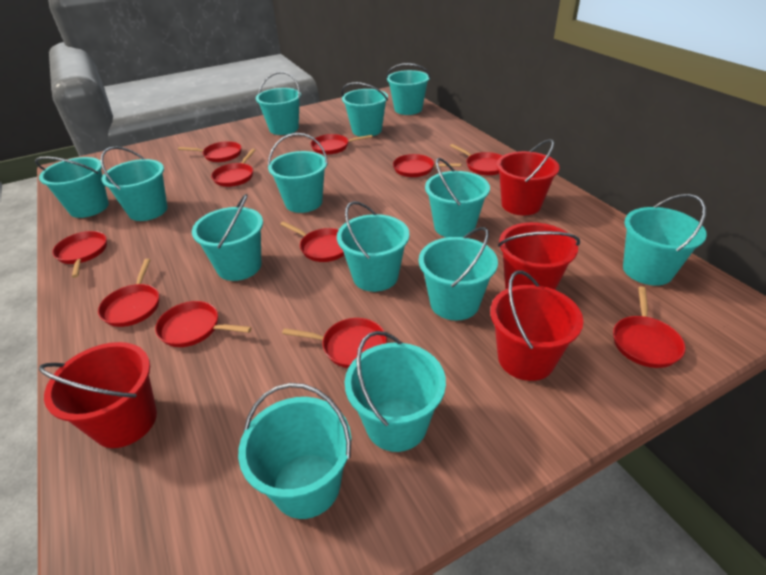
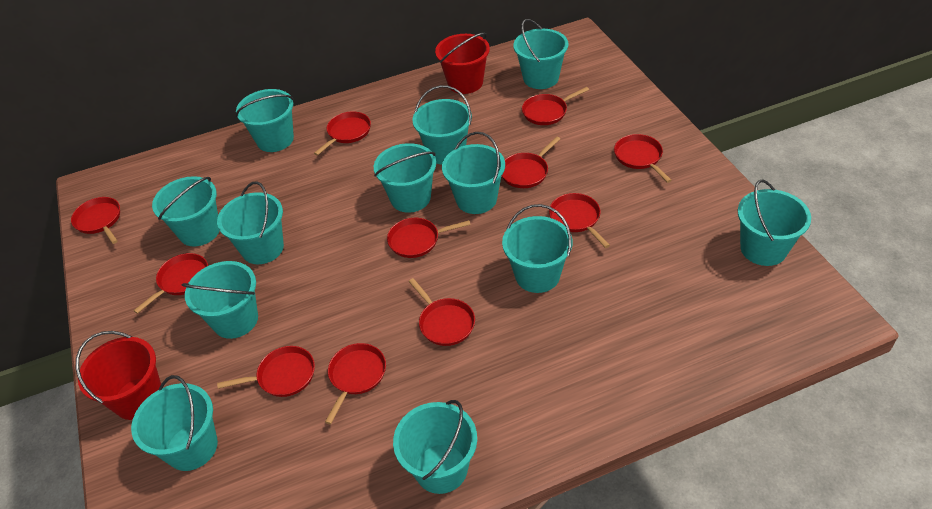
red bucket: [38,342,157,448] [490,270,583,381] [497,139,560,215] [498,222,580,290] = 4 -> [76,331,161,420] [435,33,490,94] = 2
turquoise bucket: [35,157,109,218] [100,146,167,221] [192,194,263,281] [238,383,351,519] [256,71,301,135] [268,133,328,213] [337,201,409,292] [342,82,388,137] [345,331,446,452] [386,63,431,115] [419,227,498,320] [425,158,490,238] [623,194,707,286] = 13 -> [131,375,218,471] [152,176,220,247] [182,261,258,339] [217,181,284,264] [236,89,294,152] [374,143,436,213] [393,400,477,494] [412,85,472,165] [442,132,505,214] [502,204,573,293] [513,19,568,89] [738,179,811,266] = 12

